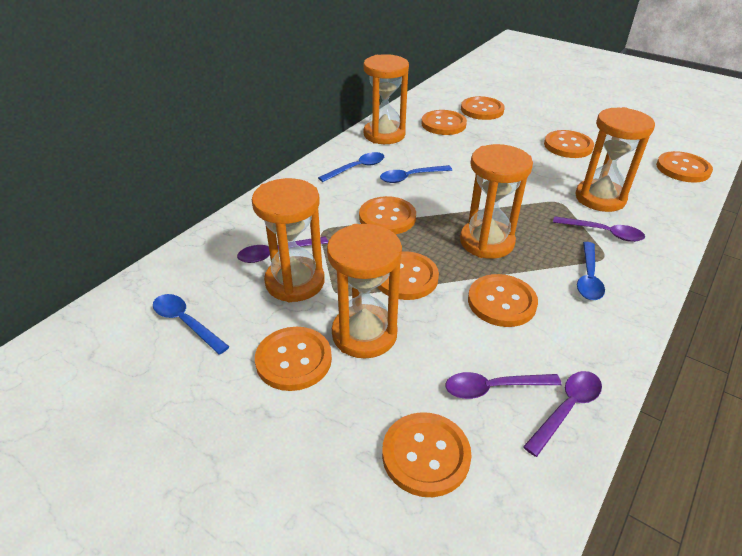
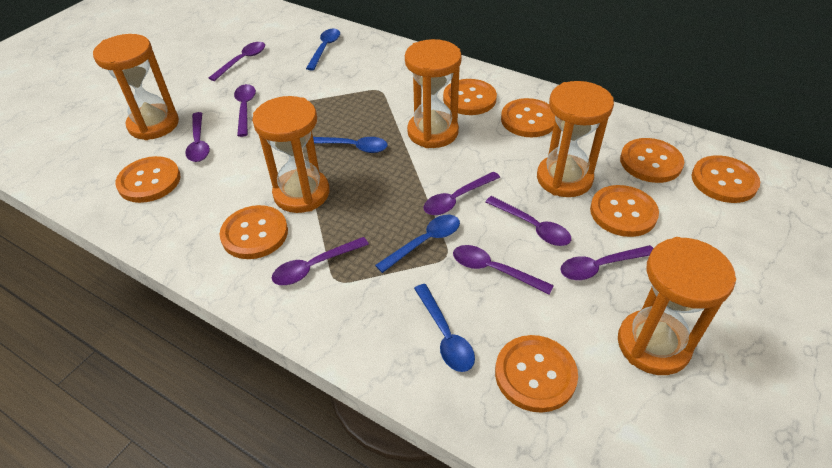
orange button: [255,327,332,391] [359,196,416,234] [377,251,439,300] [382,412,471,497] [422,110,467,135] [461,96,505,120] [468,274,538,327] [544,130,594,158] [656,151,713,183] = 9 -> [115,156,180,203] [219,205,288,259] [443,79,497,115] [495,335,578,413] [501,98,555,137] [590,185,659,237] [620,138,684,183] [692,155,760,203] = 8
purple spoon: [237,237,328,263] [446,372,561,399] [523,371,602,457] [553,216,645,242] = 4 -> [185,112,210,162] [209,42,265,81] [234,84,256,137] [272,237,369,285] [424,172,500,215] [453,245,554,295] [485,196,571,246] [560,245,654,280] = 8

